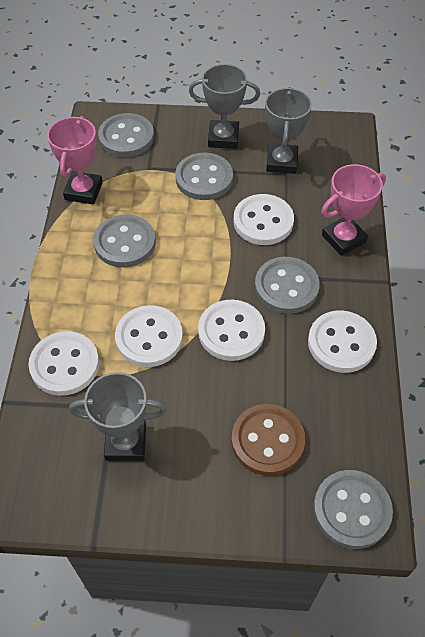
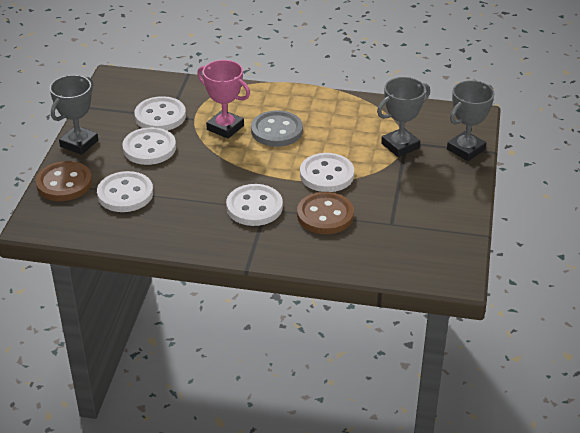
brown button: [232,404,305,476] = 1 -> [36,161,92,201] [297,192,354,234] = 2
grey button: [93,214,156,268] [98,113,154,157] [175,153,233,200] [255,257,320,314] [313,470,393,549] = 5 -> [251,110,303,147] = 1
pink trophy: [47,116,103,205] [321,164,386,256] = 2 -> [197,60,250,139] = 1

